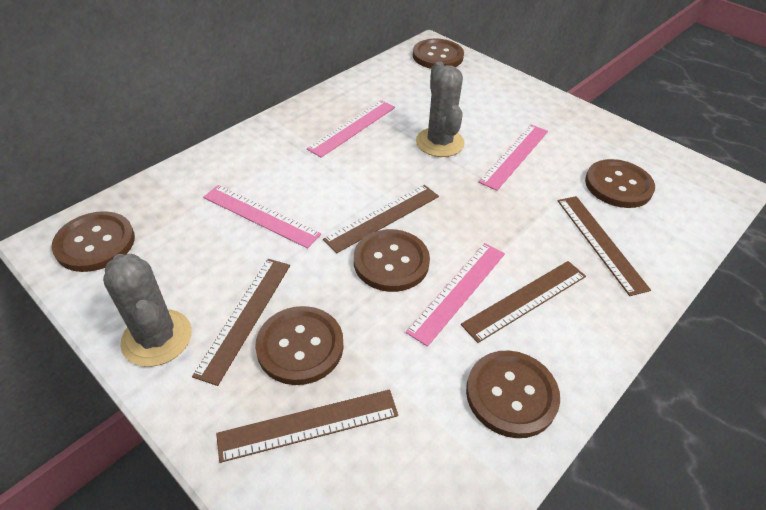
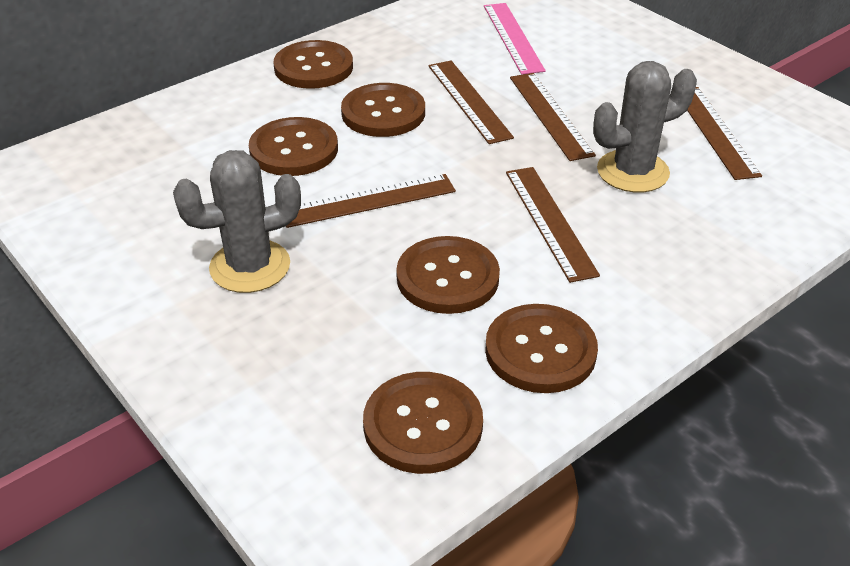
pink ruler: [203,185,321,249] [307,100,395,158] [406,243,505,347] [479,125,548,191] = 4 -> [484,3,546,75] = 1

